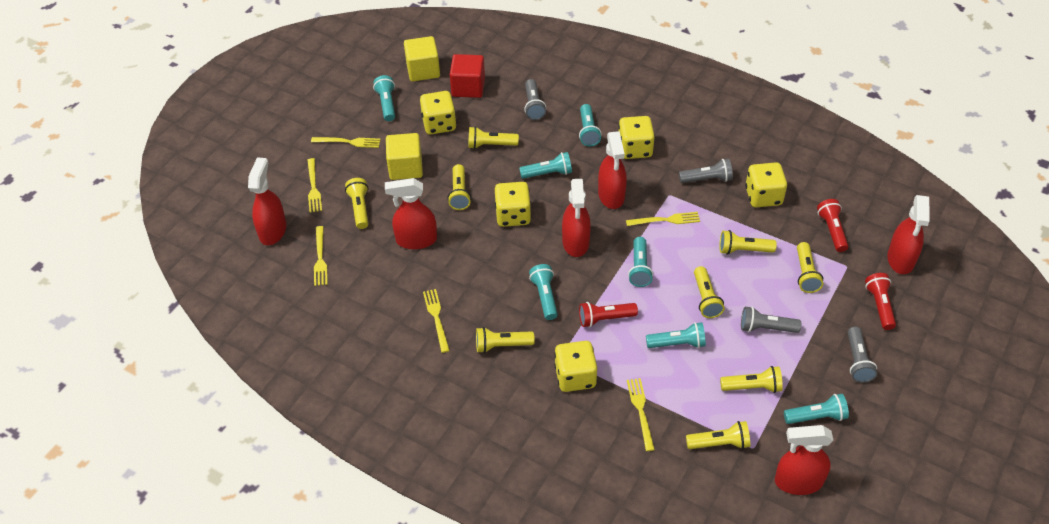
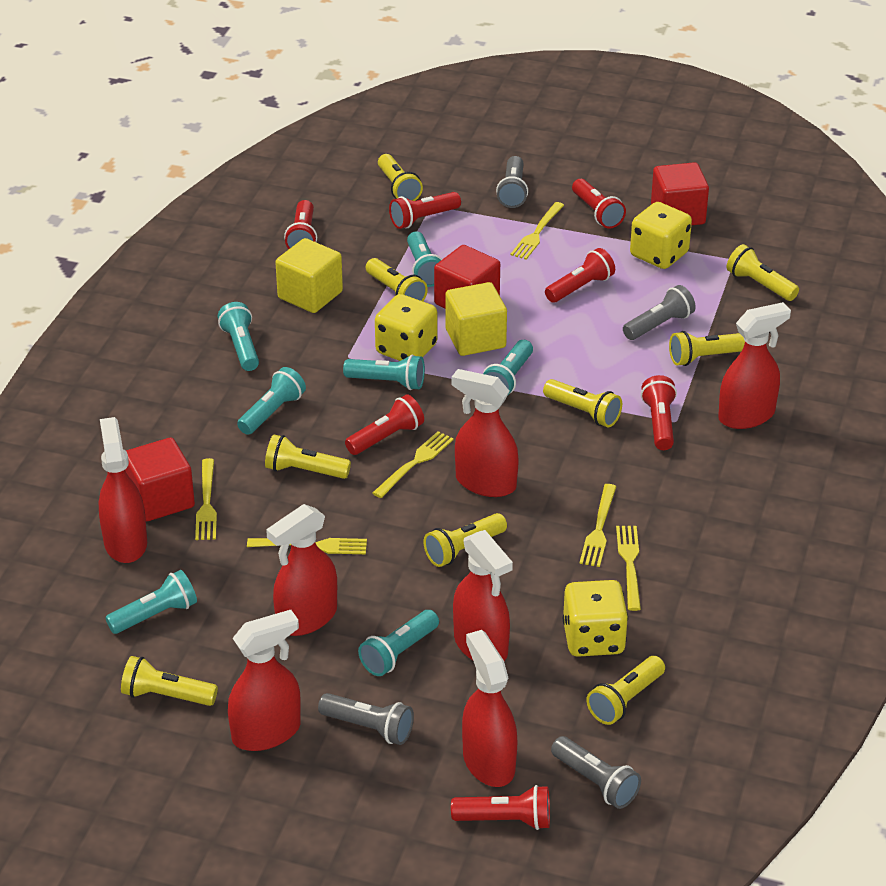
red cube: [450,54,485,98] = 1 -> [125,438,195,521] [434,245,500,308] [651,162,709,225] = 3
red flashlight: [579,302,638,327] [817,199,848,252] [865,273,896,330] = 3 -> [284,200,317,249] [345,394,424,455] [389,192,461,229] [451,785,550,830] [545,248,615,303] [572,179,626,229] [641,375,677,450] = 7
red spray bottle: [248,157,286,245] [385,178,437,249] [562,179,591,257] [598,131,627,209] [775,425,834,495] [887,195,930,274] = 6 -> [98,417,147,563] [228,610,301,751] [266,504,337,636] [451,369,519,497] [453,530,513,661] [462,630,517,787] [718,302,791,429] = 7
yellow dice: [420,91,456,135] [495,182,531,227] [554,341,597,392] [619,116,655,159] [745,162,787,207] = 5 -> [375,294,437,361] [563,580,628,657] [630,202,692,269] = 3

